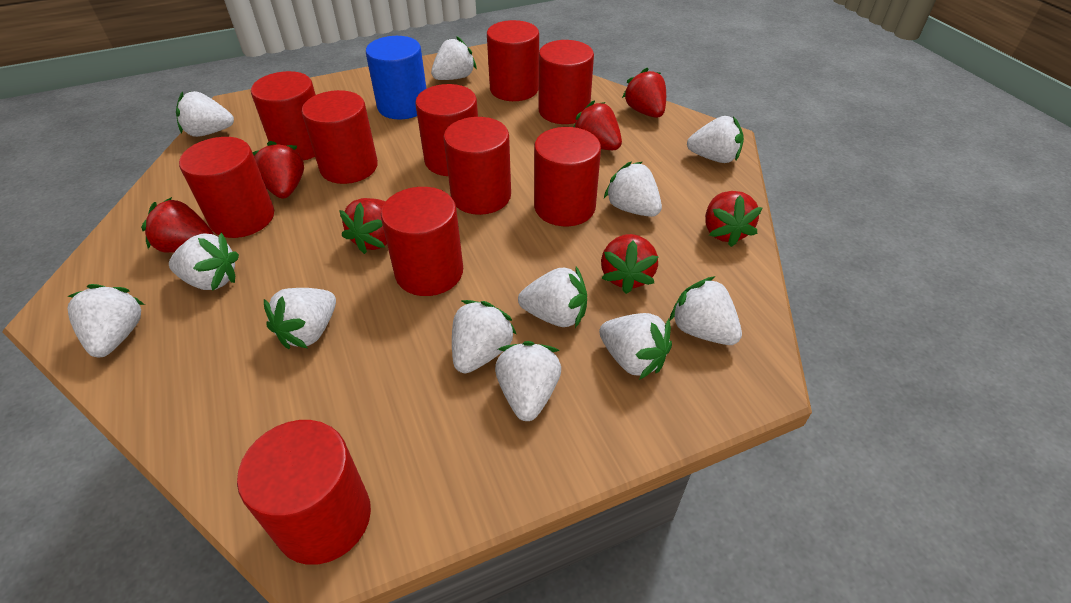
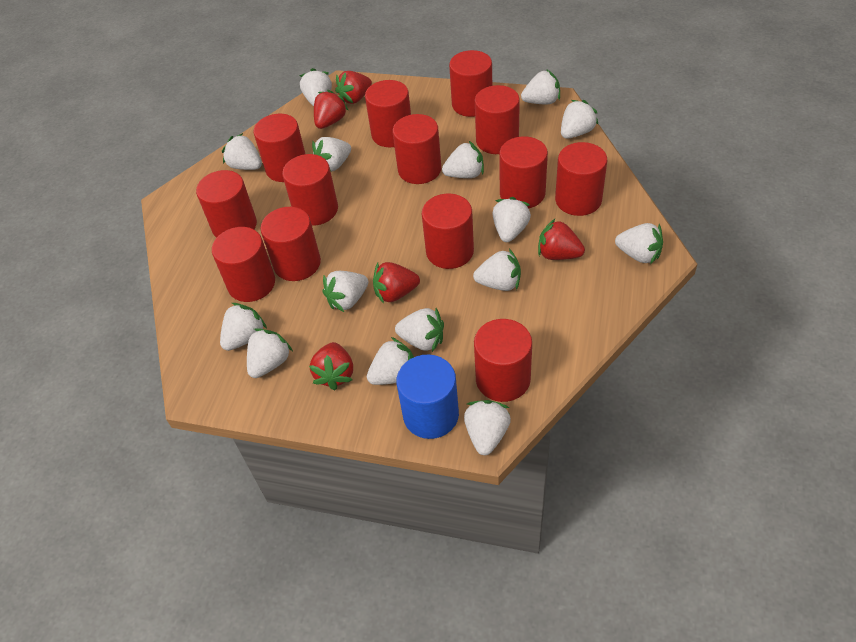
red cylinder: [179,137,274,238] [237,420,371,565] [251,71,316,160] [302,90,378,184] [381,187,463,296] [415,84,478,176] [444,117,511,215] [487,20,539,101] [534,127,601,226] [539,40,594,124] = 10 -> [196,170,257,238] [212,227,275,302] [253,114,305,182] [260,207,321,281] [282,154,338,226] [365,80,411,147] [392,114,441,184] [422,194,474,269] [449,50,492,117] [474,319,532,402] [475,85,520,154] [499,136,548,208] [555,142,607,216] = 13
red strawberry: [141,197,214,253] [252,141,304,198] [339,198,387,254] [573,101,622,150] [601,234,659,294] [622,68,666,118] [705,191,763,247] = 7 -> [309,342,353,390] [314,90,348,129] [335,71,372,104] [373,262,420,304] [538,218,585,260] = 5
white strawberry: [67,284,145,357] [169,232,239,291] [176,91,234,137] [264,288,336,349] [431,36,477,80] [452,300,517,373] [495,341,561,421] [518,267,587,328] [599,313,672,380] [604,162,662,217] [670,276,742,345] [687,116,744,163] = 12 -> [220,303,267,351] [222,133,262,170] [247,328,293,378] [300,68,332,106] [312,137,351,172] [323,271,368,312] [367,337,414,385] [395,308,444,352] [442,141,484,178] [464,400,511,455] [473,249,521,291] [492,197,531,242] [521,70,560,104] [561,100,599,139] [615,223,663,264] = 15

